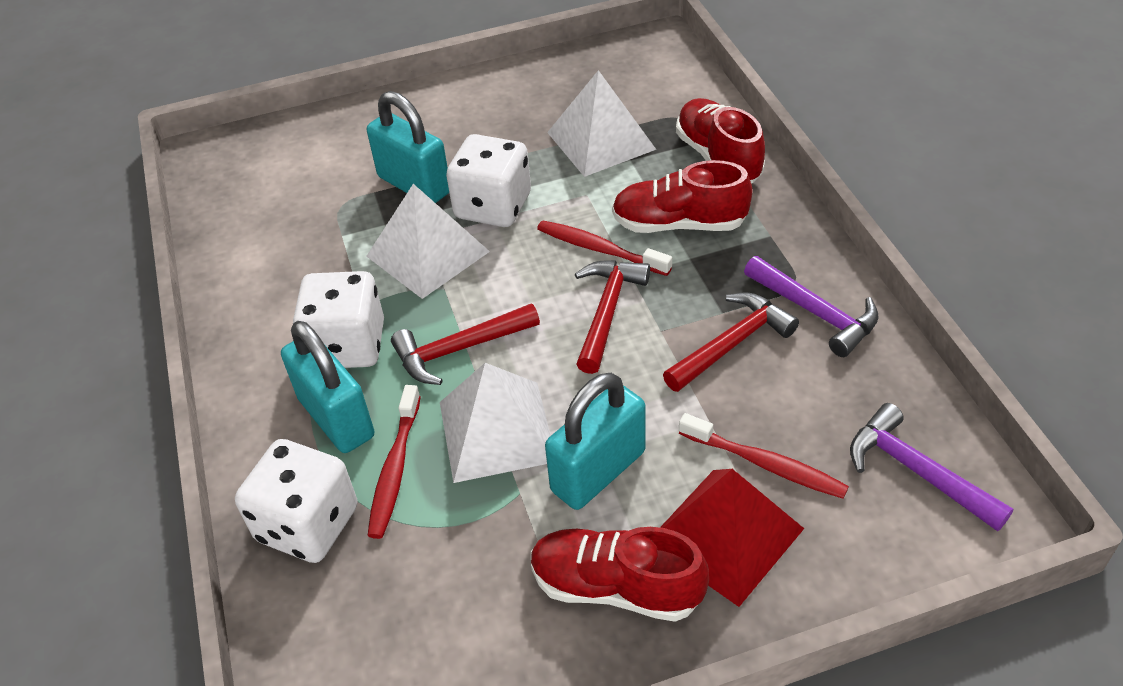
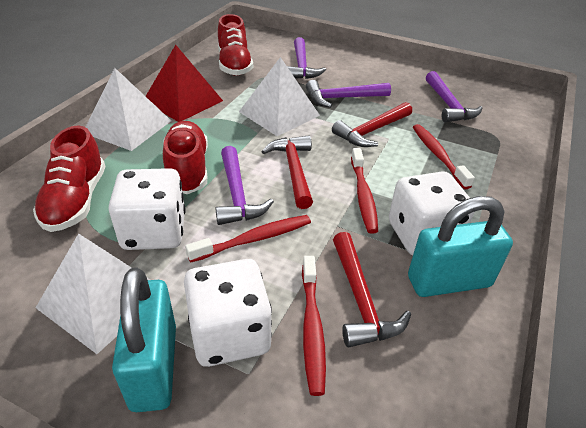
purple hammer: [744,256,879,357] [850,403,1013,531] = 2 -> [216,146,274,225] [287,37,326,79] [306,80,391,108] [426,71,482,123] = 4
red toothbrush: [367,385,421,539] [537,221,672,276] [679,413,849,499] = 3 -> [185,215,311,263] [302,256,326,396] [351,148,378,234] [413,124,475,189] = 4
turquoise padlock: [281,321,375,453] [367,91,449,203] [545,373,645,510] = 3 -> [112,267,176,412] [408,196,513,297] = 2

